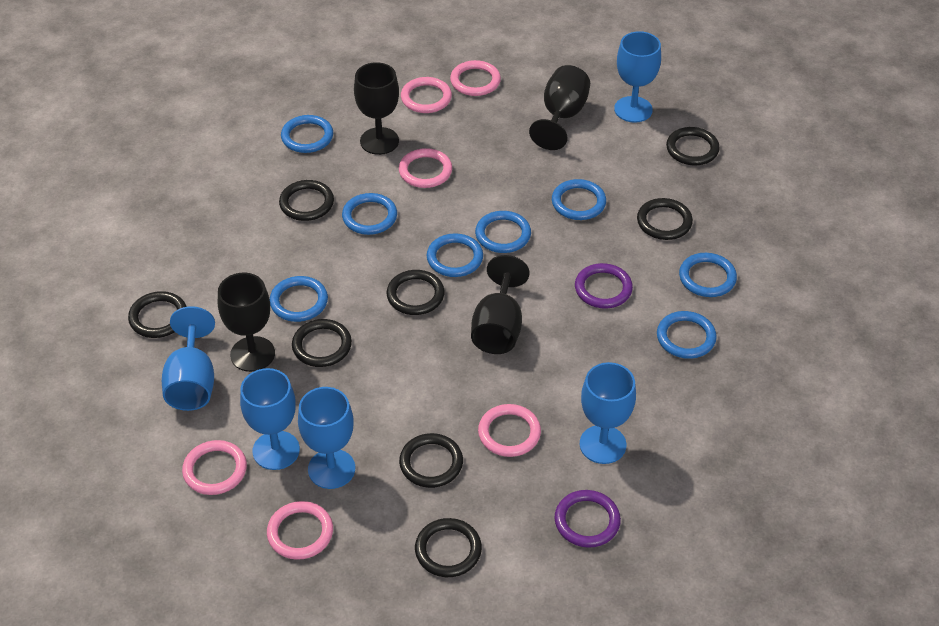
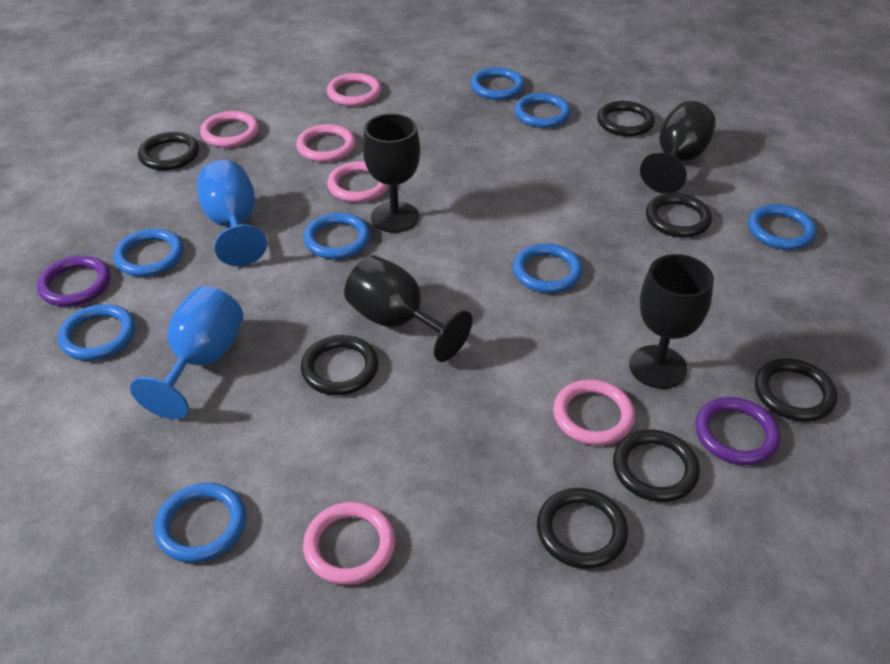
black ring: [128,291,187,338] [279,180,334,221] [292,319,352,367] [387,270,445,315] [399,433,463,488] [415,518,482,577] [637,198,693,240] [666,127,720,165] = 8 -> [138,132,199,171] [301,335,378,395] [537,488,628,569] [597,101,655,136] [613,429,700,502] [646,193,712,238] [755,358,837,422] = 7
blue goblet: [162,306,215,411] [240,368,300,470] [298,387,355,489] [580,362,636,464] [614,31,661,123] = 5 -> [130,286,243,419] [198,160,267,266] = 2

